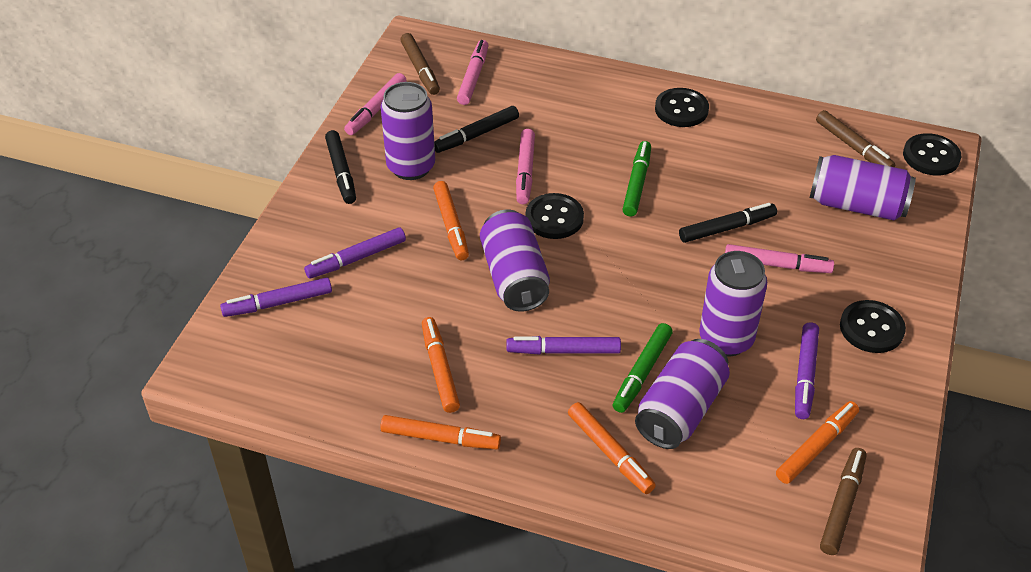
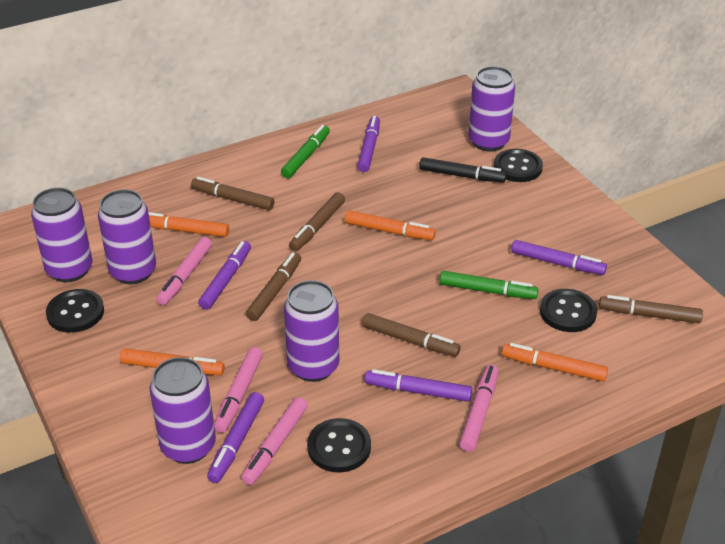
black marker: [325,130,356,204] [434,106,519,153] [679,203,777,243] = 3 -> [419,157,507,183] = 1
brown marker: [400,33,440,95] [816,110,896,167] [820,448,867,555] = 3 -> [191,177,274,210] [246,252,301,321] [289,192,345,252] [362,313,460,357] [599,295,703,323] = 5
orange marker: [380,415,501,450] [422,317,460,413] [433,181,469,260] [568,402,656,494] [776,401,859,484] = 5 -> [120,348,225,375] [148,212,229,237] [345,210,436,240] [502,343,608,382] = 4
purple marker: [220,277,332,317] [304,227,406,279] [506,336,621,355] [795,322,819,419] = 4 -> [198,241,251,310] [207,392,264,483] [357,116,380,172] [364,369,472,402] [511,240,607,275] = 5

